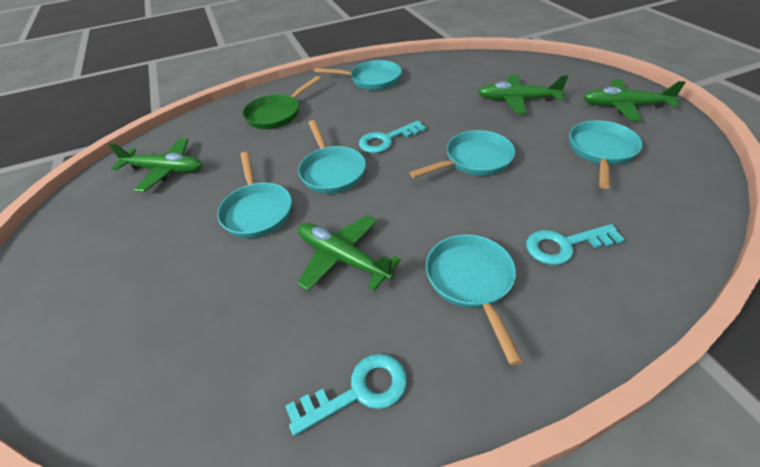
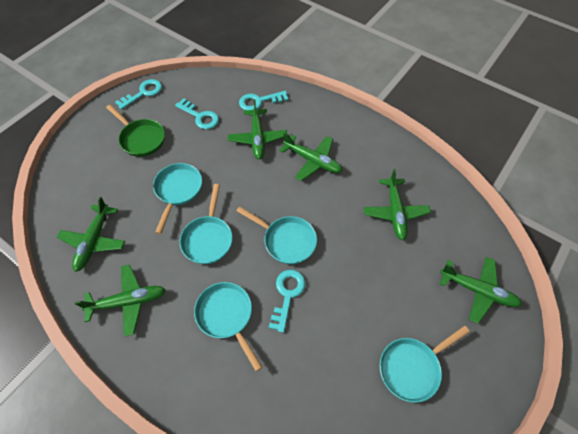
green plane: [109,139,202,192] [297,215,401,291] [478,75,568,114] [583,79,686,121] = 4 -> [57,197,125,272] [74,265,166,337] [228,99,287,159] [280,132,343,181] [364,169,431,240] [440,257,522,323] = 6
turquoise key: [285,354,407,436] [359,120,427,153] [526,224,625,265] = 3 -> [115,79,162,110] [175,98,219,129] [239,91,289,110] [269,270,306,333] = 4
turquoise pan: [217,152,292,238] [298,120,366,194] [314,60,402,90] [410,130,515,178] [426,235,523,365] [569,120,643,189] = 6 -> [153,163,202,234] [180,184,233,264] [194,282,262,371] [237,207,317,264] [380,325,470,403] = 5

